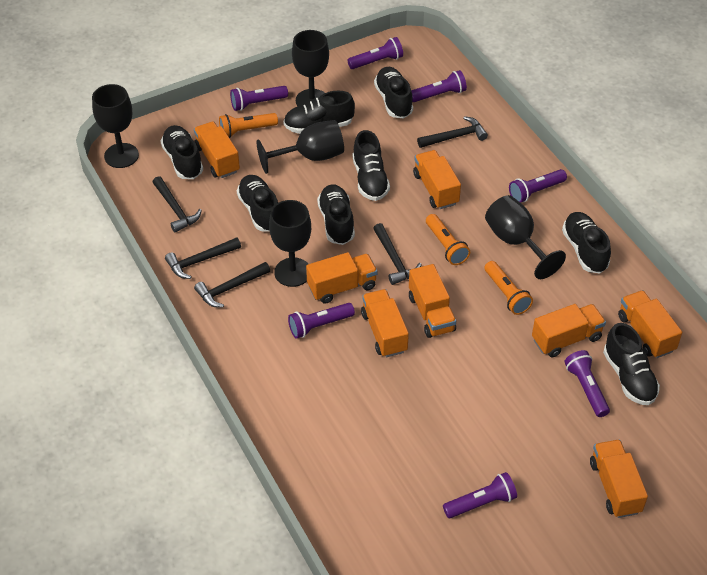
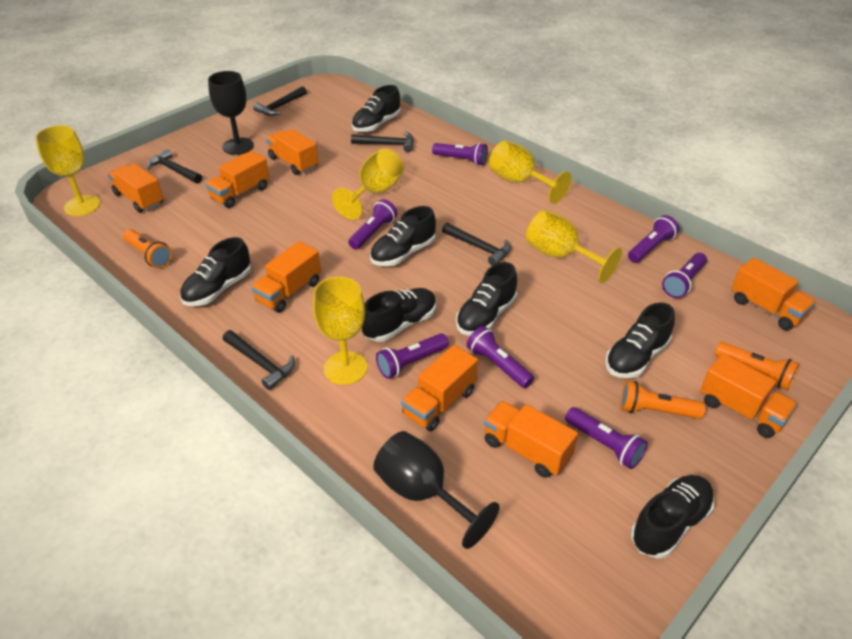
black goblet: [92,84,139,168] [257,120,344,174] [269,200,311,287] [292,30,329,106] [485,195,566,279] = 5 -> [208,71,254,155] [373,431,500,549] = 2
black shoe: [161,125,203,179] [237,175,278,232] [283,91,355,134] [317,184,355,245] [353,130,390,201] [374,67,413,119] [562,212,611,273] [603,323,660,405] = 8 -> [180,237,251,306] [352,85,401,132] [362,288,437,342] [370,206,436,266] [456,262,517,335] [605,302,675,378] [631,475,715,559] = 7
yellow goblet: none = 0 -> [35,125,100,216] [313,277,368,385] [332,148,404,220] [489,140,572,204] [526,210,622,283] = 5

